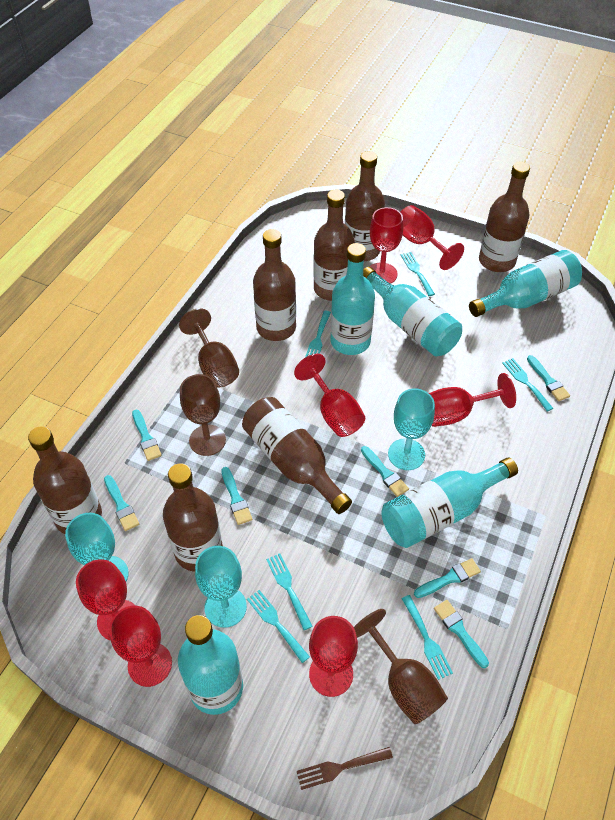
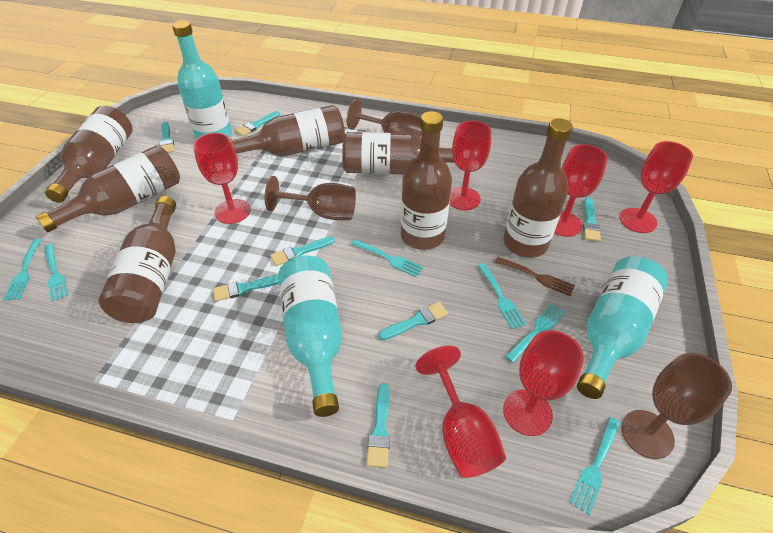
red goblet: [76,559,136,640] [109,606,172,687] [294,354,365,437] [309,616,358,697] [369,207,403,284] [401,205,464,270] [429,373,516,427] = 7 -> [193,133,251,224] [416,346,506,478] [449,121,492,210] [503,330,584,436] [554,144,608,237] [619,141,693,233] = 6
turquoise bottle: [178,615,243,715] [330,243,375,355] [363,267,462,356] [381,457,518,548] [469,250,582,317] = 5 -> [172,20,232,139] [278,256,342,417] [577,256,668,399] = 3
turquoise goblet: [65,513,129,581] [195,546,247,628] [388,389,435,470] = 3 -> none = 0

